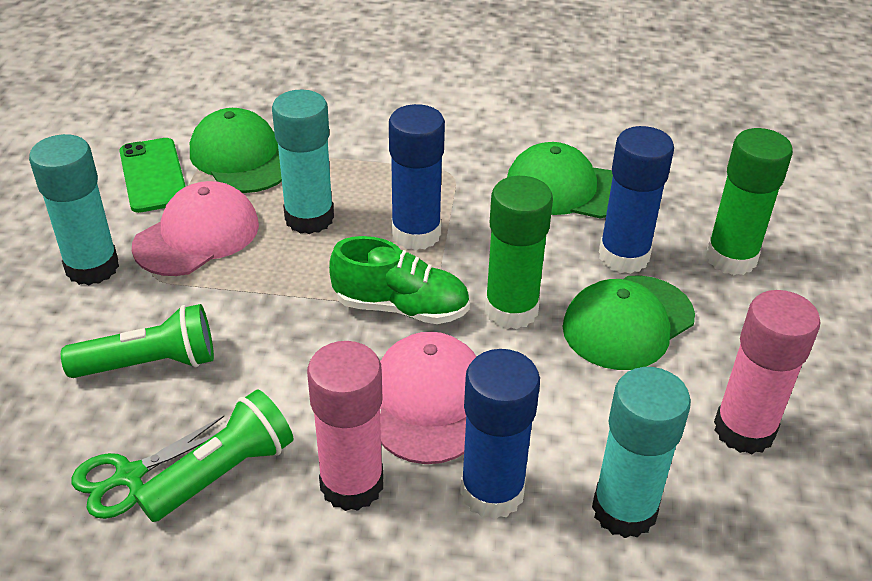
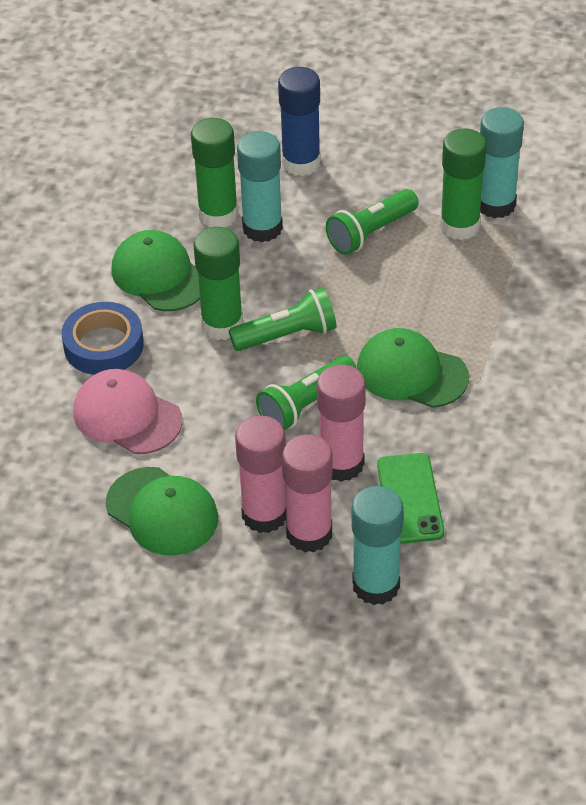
blue glue stick: [389,104,445,250] [460,349,540,520] [599,126,674,274] = 3 -> [278,67,321,176] = 1
blue tape: none = 0 -> [62,302,144,375] = 1
green flashlight: [61,304,214,378] [134,390,293,522] = 2 -> [229,287,337,351] [256,356,357,430] [326,189,419,255] = 3
green glue stick: [485,176,553,329] [706,128,793,275] = 2 -> [191,118,238,228] [194,227,243,340] [440,128,487,240] = 3
green scissors: [72,416,224,519] = 1 -> none = 0
green shoe: [329,236,470,324] = 1 -> none = 0
pink cap: [132,181,259,276] [380,332,476,464] = 2 -> [73,369,182,454] = 1
pink glue stick: [307,341,383,511] [714,290,820,454] = 2 -> [235,415,287,533] [282,434,333,552] [317,365,366,482] = 3

